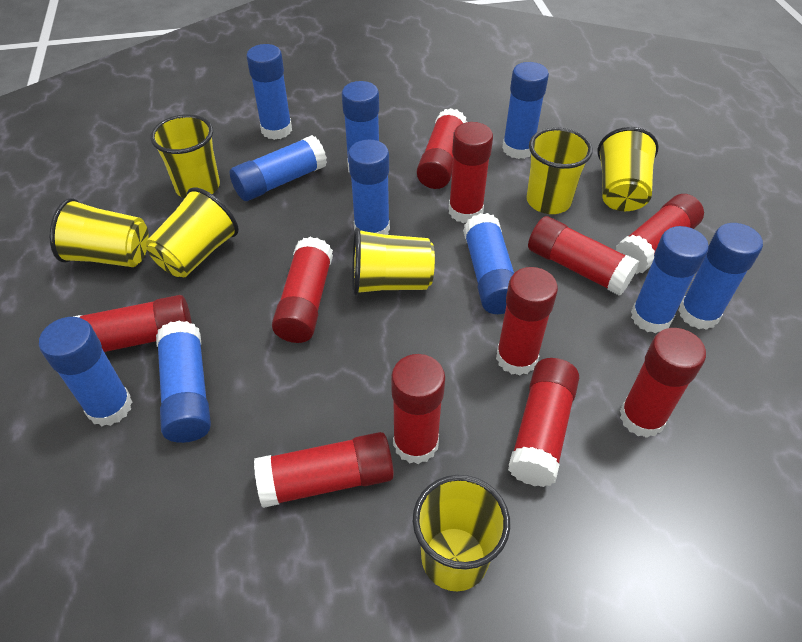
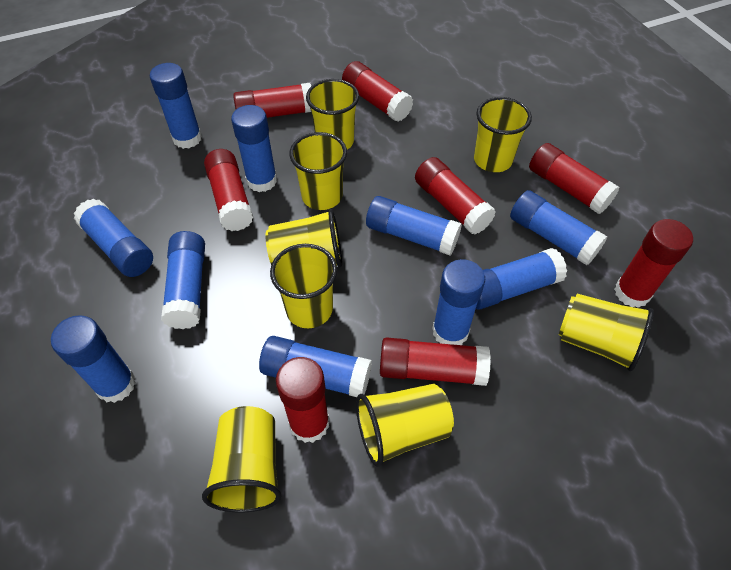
red glue stick: [73,295,192,352] [254,432,394,508] [272,237,333,343] [391,354,445,464] [417,108,467,189] [449,122,493,223] [496,267,558,376] [508,358,579,487] [528,216,639,295] [616,194,704,274] [620,328,706,438] = 11 -> [204,149,253,231] [233,83,311,118] [276,357,329,443] [342,61,413,122] [380,337,491,386] [415,157,496,234] [529,143,620,214] [614,219,693,308] = 8
yellow cup: [50,198,149,267] [146,187,239,277] [150,114,220,199] [352,228,435,295] [413,475,510,591] [526,127,593,214] [597,127,659,211] = 7 -> [202,406,282,512] [265,209,342,267] [270,244,337,328] [289,132,347,210] [306,79,359,150] [356,384,454,467] [474,97,532,172] [559,294,654,371] = 8

